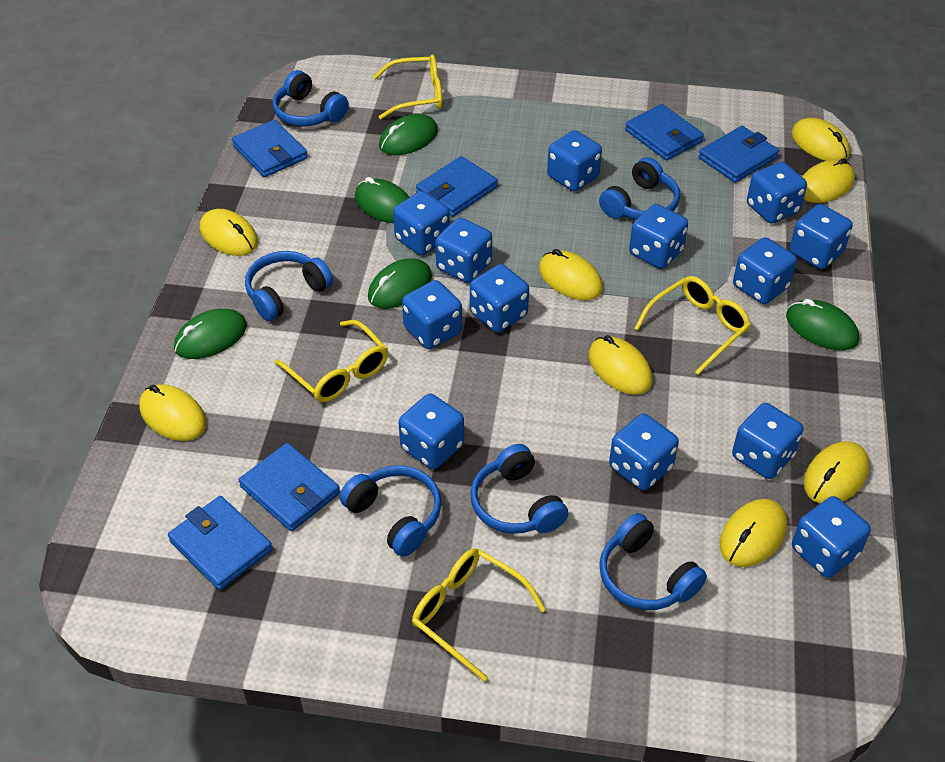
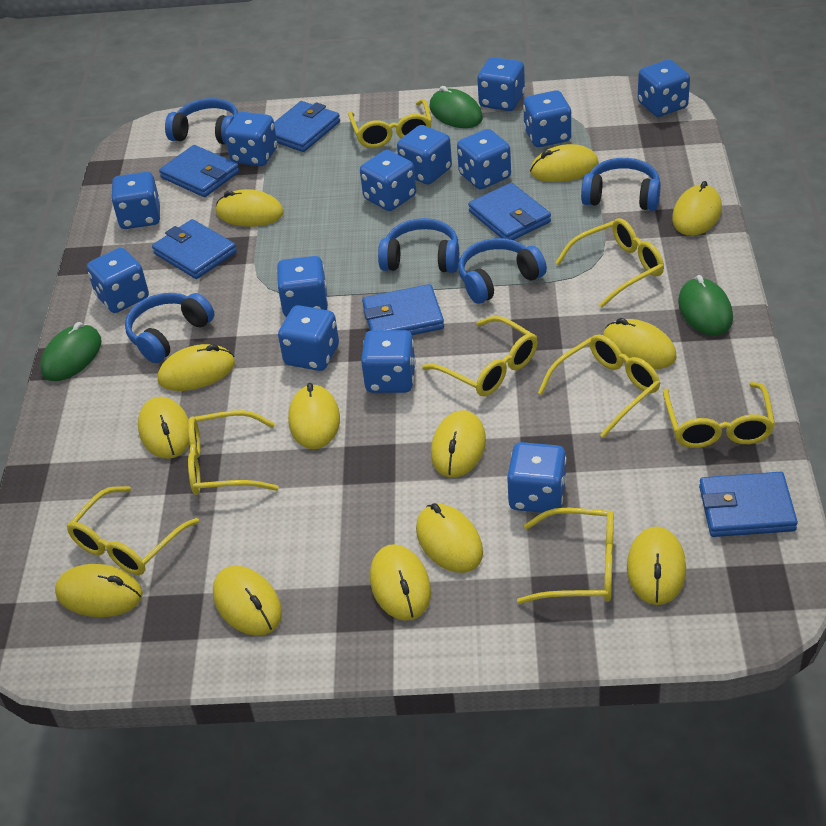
blue headphones: [245,251,333,321] [272,70,349,126] [340,465,441,557] [470,444,568,534] [599,157,680,220] [599,513,707,610] = 6 -> [125,293,215,363] [165,98,238,144] [378,218,459,273] [458,238,547,304] [581,158,661,211] = 5
green mouse: [174,309,247,359] [355,177,409,223] [368,258,432,309] [379,114,438,155] [786,299,859,350] = 5 -> [40,322,101,381] [430,86,483,128] [678,275,733,336] = 3
yellow glasses: [274,320,388,402] [373,55,442,119] [412,548,546,682] [634,276,751,375] = 4 -> [66,486,199,575] [188,410,279,495] [348,99,432,148] [422,316,537,396] [517,508,614,604] [538,334,660,438] [555,218,664,308] [663,382,775,448] = 8
yellow mouse: [139,384,206,441] [200,209,258,256] [539,249,603,300] [589,335,652,395] [720,499,787,567] [792,118,850,161] [802,158,855,203] [804,441,869,504] = 8 -> [55,564,143,617] [138,397,190,459] [158,344,235,391] [213,566,282,636] [216,189,284,227] [288,383,340,449] [370,544,431,621] [416,503,483,573] [431,410,486,478] [530,144,599,182] [603,318,676,369] [627,526,686,605] [672,181,722,236] = 13

